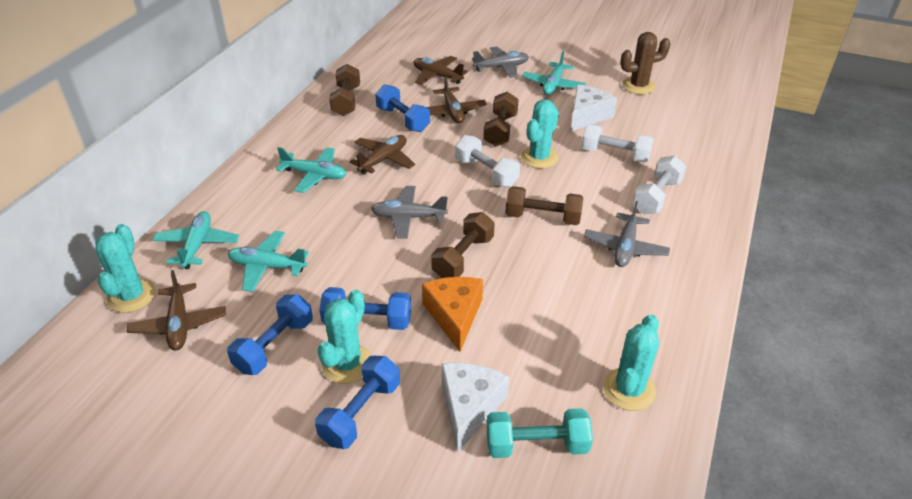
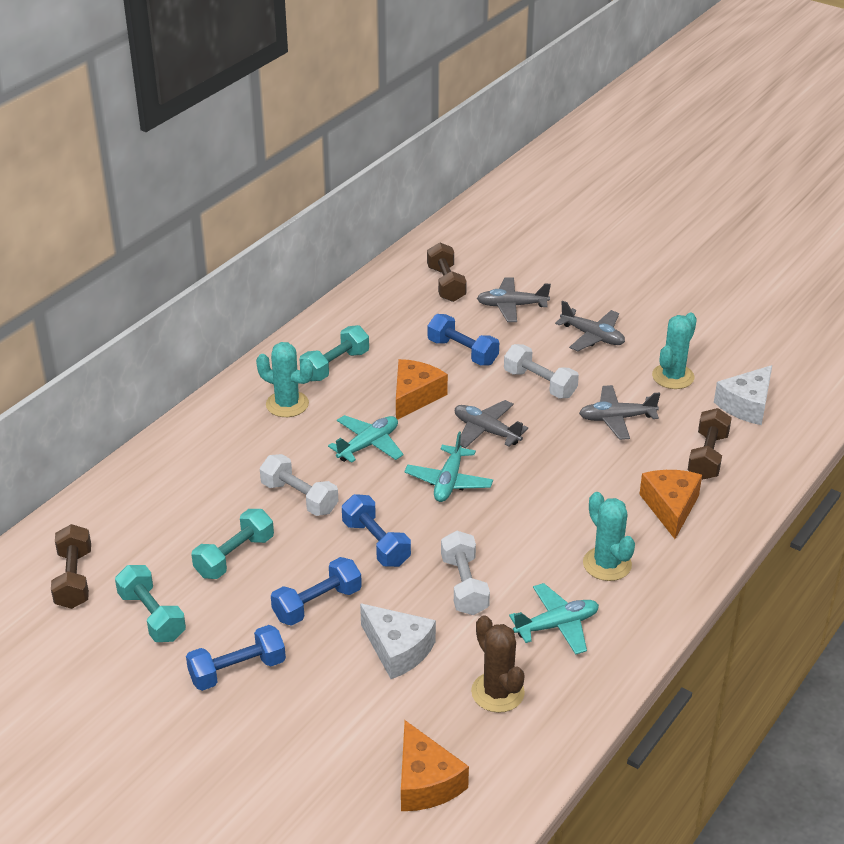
brown dumbbell: [329,64,360,116] [431,212,495,278] [483,92,519,147] [505,186,583,225] = 4 -> [51,524,91,609] [427,242,467,302] [688,408,732,480] = 3
brown plane: [127,270,226,350] [350,135,415,174] [414,56,468,85] [426,75,487,123] = 4 -> none = 0
grey plane: [371,186,448,239] [472,47,529,78] [584,201,670,267] = 3 -> [455,400,528,448] [477,277,551,322] [555,301,625,351] [579,385,660,440] = 4
orange cheese: [422,277,483,351] = 1 -> [396,359,448,420] [401,720,469,811] [640,470,702,539] = 3
turquoise cactus: [95,224,156,313] [317,290,372,384] [521,99,559,169] [603,315,659,411] = 4 -> [256,342,313,417] [583,492,635,581] [652,313,697,389] = 3
turquoise dumbbell: [487,408,593,458] = 1 -> [115,565,186,642] [191,509,274,579] [300,325,369,381] = 3
turquoise plane: [152,211,239,269] [228,231,309,292] [276,147,346,193] [522,51,586,95] = 4 -> [328,415,404,463] [404,432,493,502] [509,583,599,655] = 3

